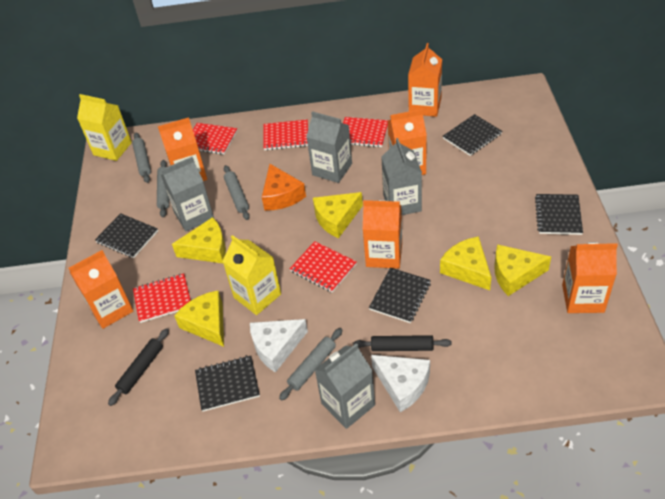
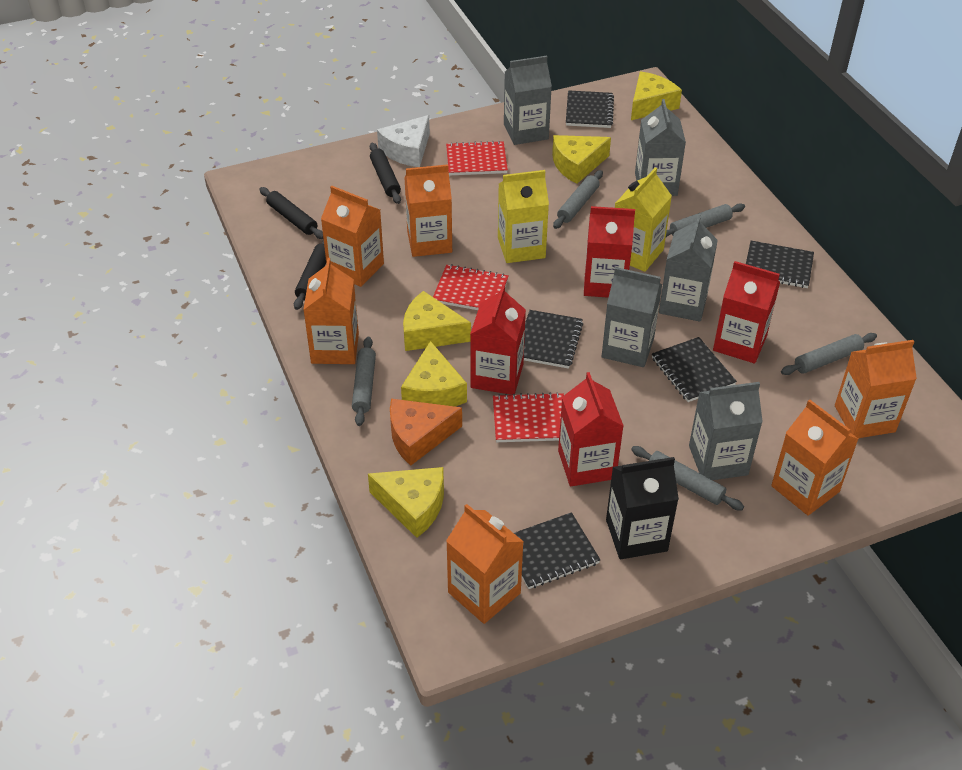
black carton: none = 0 -> [606,457,679,559] = 1
black rolling pin: [108,328,169,406] [353,335,452,351] = 2 -> [260,187,323,239] [294,239,326,310] [370,143,401,204] = 3
grey carton: [161,157,214,231] [306,111,352,183] [314,343,375,429] [381,138,422,215] = 4 -> [504,56,552,145] [602,267,662,367] [635,99,686,196] [659,215,718,322] [689,382,763,480] = 5
grey rolling pin: [132,132,151,183] [157,160,170,217] [224,165,250,220] [279,328,342,401] = 4 -> [352,337,376,426] [553,170,603,229] [631,446,744,511] [666,203,745,237] [781,333,877,375] = 5
red carton: none = 0 -> [470,285,526,395] [558,372,624,486] [584,206,635,298] [713,261,780,363] = 4
red notebook: [133,273,191,323] [193,123,237,155] [263,120,308,150] [290,241,357,292] [343,117,388,147] = 5 -> [433,264,508,310] [446,141,508,175] [493,392,564,442] = 3
white cheese: [250,319,308,373] [371,355,430,412] = 2 -> [377,115,430,167] = 1

